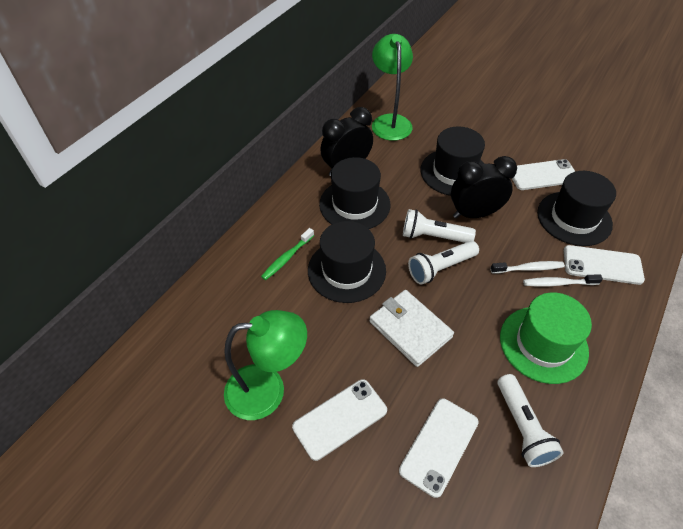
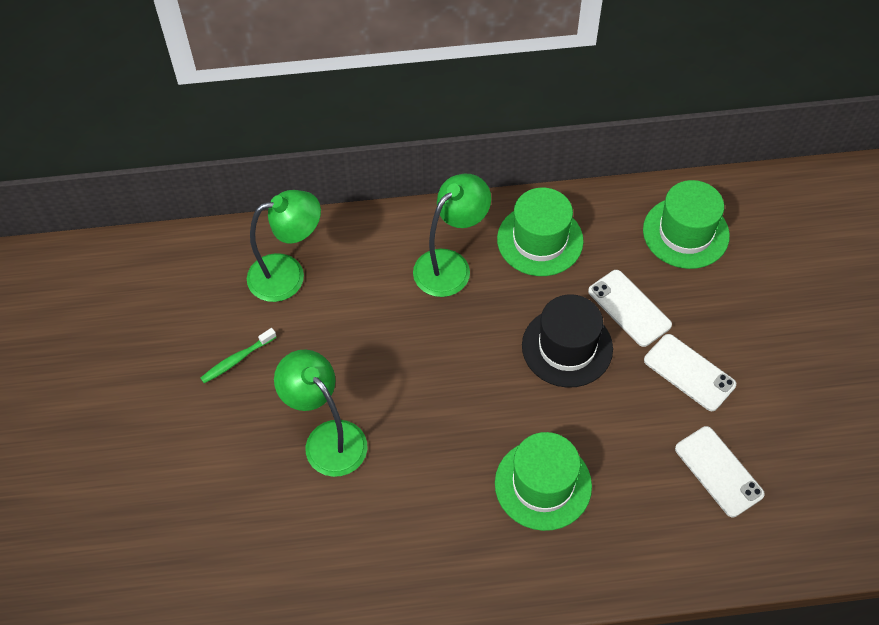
black clock: [320,107,373,176] [451,156,517,218] = 2 -> none = 0
black hat: [308,221,386,303] [319,157,390,229] [421,127,485,196] [537,171,616,246] = 4 -> [522,294,613,388] = 1
green hat: [500,292,592,384] = 1 -> [495,432,592,531] [497,188,584,276] [643,180,730,269] = 3
green lamp: [224,310,307,420] [372,34,413,141] = 2 -> [247,190,321,302] [274,350,367,477] [413,174,491,297] = 3
white flashlight: [403,209,476,243] [408,241,479,285] [498,374,564,467] = 3 -> none = 0
white phone: [292,379,387,461] [399,398,479,498] [512,159,576,190] [564,245,645,285] = 4 -> [588,270,672,347] [644,334,736,411] [675,426,765,517] = 3
white toothbrush: [491,261,565,273] [523,275,603,287] = 2 -> none = 0
white wallet: [369,290,454,367] = 1 -> none = 0

